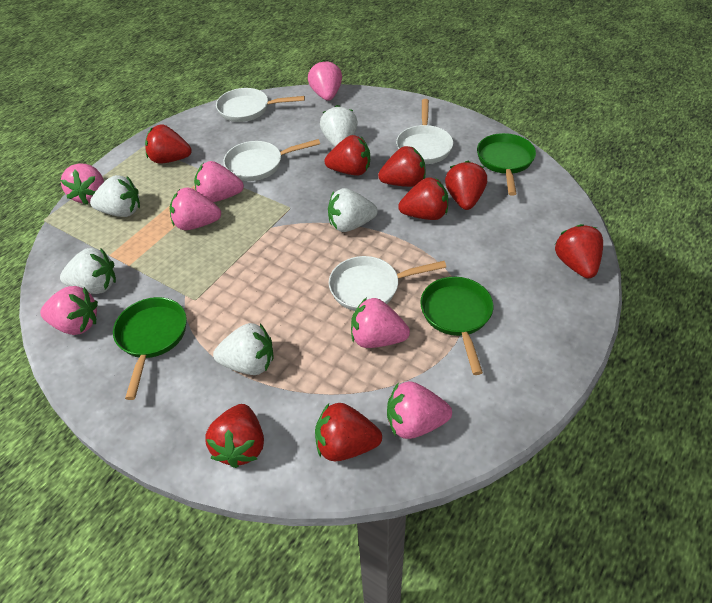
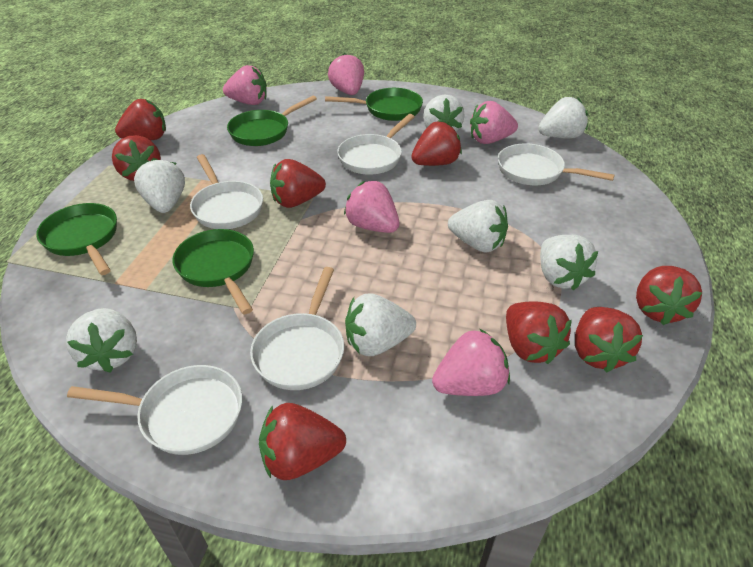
green pan: [113,297,187,400] [420,277,493,375] [477,133,536,196] = 3 -> [36,203,117,275] [173,229,254,315] [227,95,317,146] [325,88,423,121] = 4
pink strawberry: [40,286,98,335] [61,164,104,205] [170,187,221,230] [194,161,244,202] [308,60,342,101] [351,297,410,348] [387,381,452,439] = 7 -> [223,65,267,105] [328,53,364,95] [344,181,399,233] [432,328,510,396] [470,101,518,144] = 5
white pan: [216,88,305,122] [223,139,320,181] [329,256,446,311] [396,99,453,164] = 4 -> [67,365,242,455] [190,154,263,229] [250,267,344,390] [337,114,414,174] [498,143,614,185] = 5
white strawberry: [60,248,116,294] [90,175,140,217] [213,323,273,375] [320,105,358,147] [328,188,378,232] = 5 -> [66,308,137,373] [134,158,185,213] [345,294,416,356] [423,95,465,132] [448,200,508,253] [538,97,588,139] [540,235,598,291] = 7

